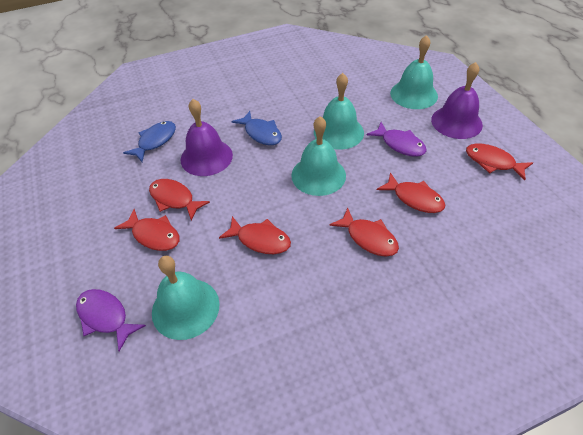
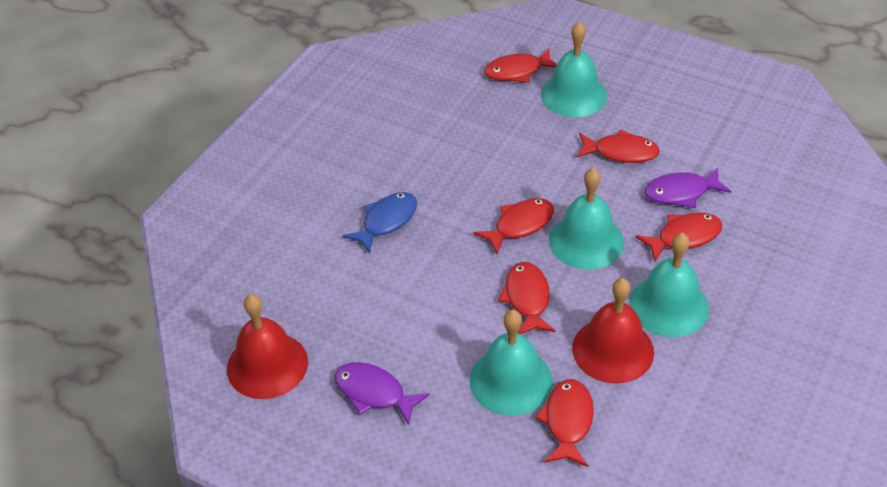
blue fish: [123,121,176,162] [231,111,282,145] = 2 -> [343,192,417,254] = 1
purple bell: [181,99,233,176] [431,62,483,139] = 2 -> none = 0
red bell: none = 0 -> [227,294,308,399] [572,278,654,384] = 2

